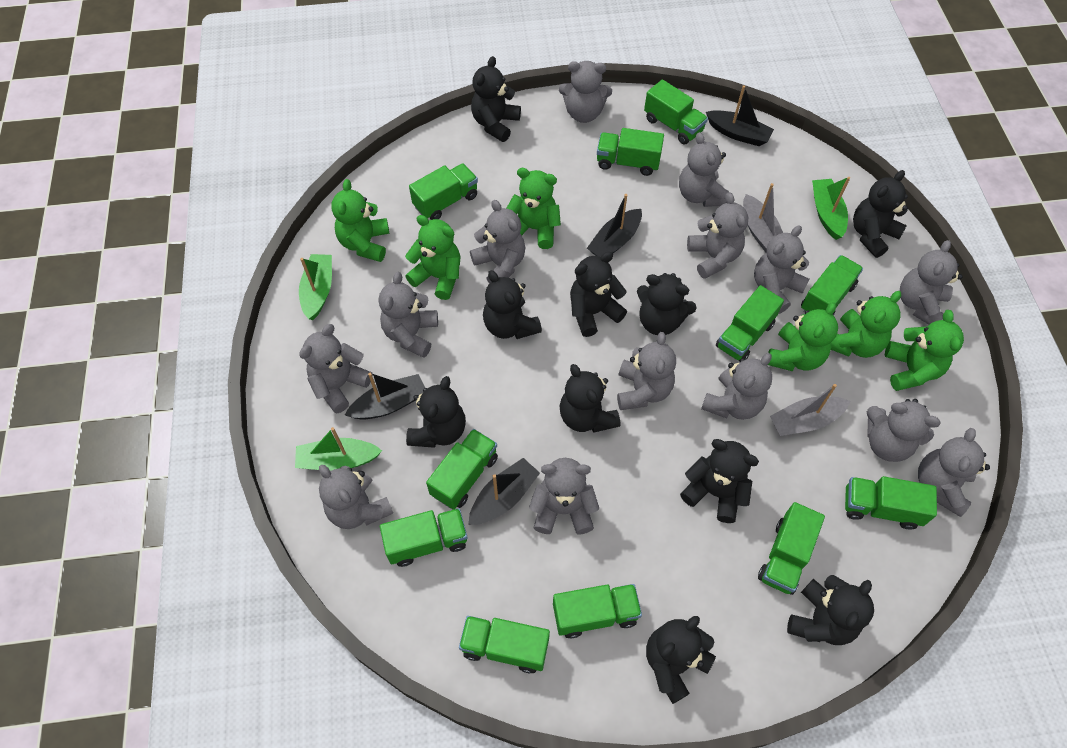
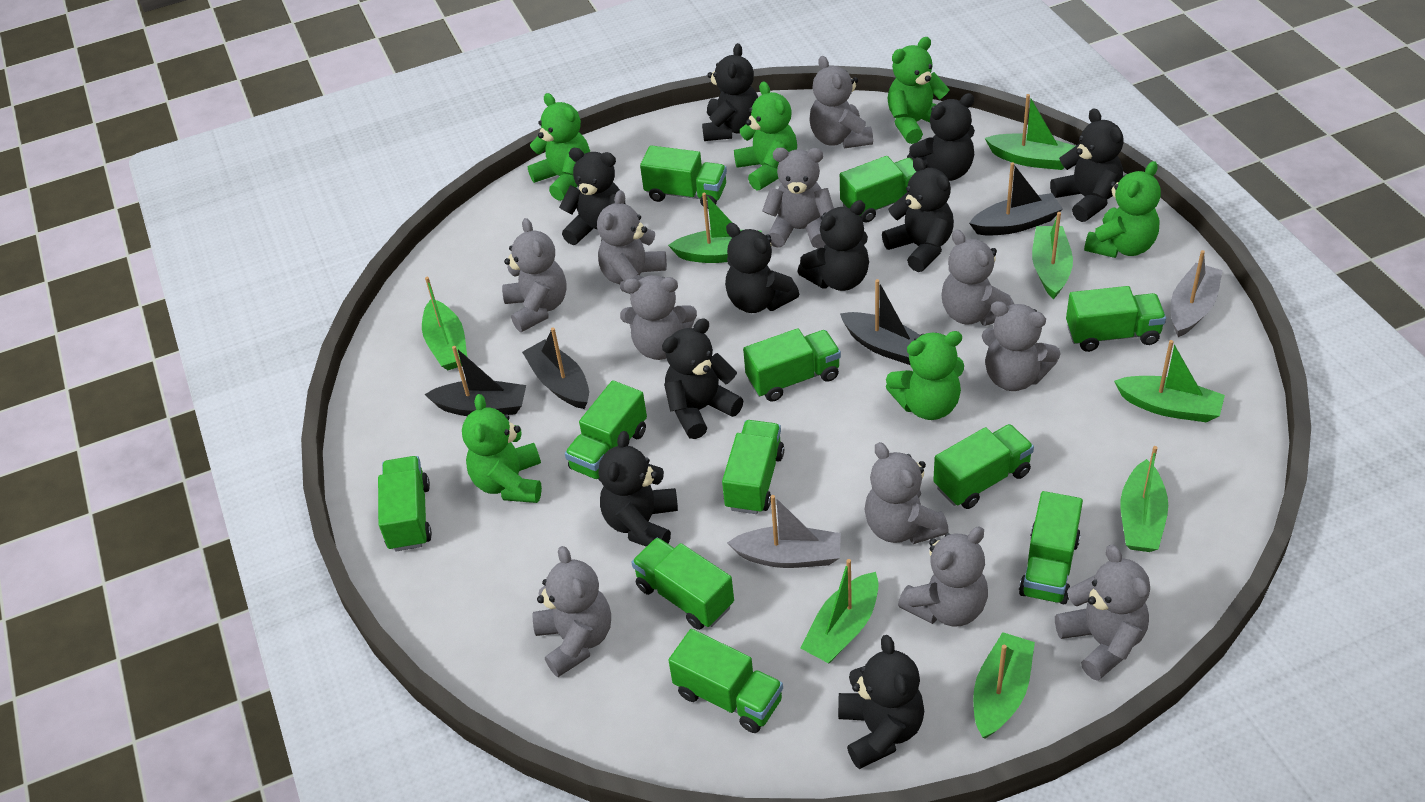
green boat: [295,427,382,471] [299,254,332,320] [812,177,850,240] = 3 -> [422,277,467,370] [668,193,762,263] [800,559,879,663] [973,632,1035,739] [985,94,1075,170] [1032,212,1073,299] [1114,340,1225,422] [1121,446,1168,552] = 8
grey teddy bear: [299,324,373,414] [319,465,393,529] [379,272,438,358] [470,200,526,283] [529,458,599,534] [559,61,612,123] [617,332,676,410] [679,132,729,207] [687,192,748,279] [701,353,772,420] [754,225,809,314] [867,399,941,462] [900,240,963,325] [918,428,990,517] = 14 -> [502,218,567,332] [533,546,611,677] [597,190,667,294] [620,275,697,360] [762,148,834,248] [810,56,873,148] [864,442,949,544] [898,527,988,626] [941,229,1014,326] [982,301,1061,391] [1055,545,1150,681] = 11

